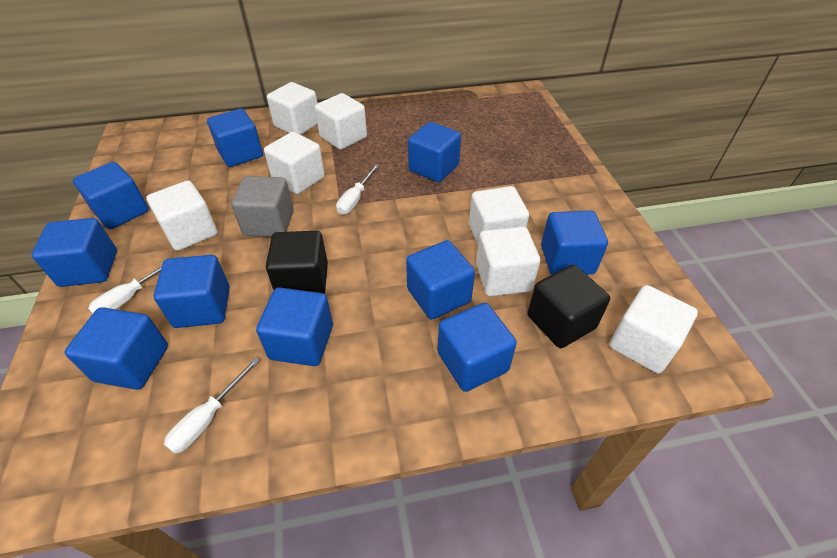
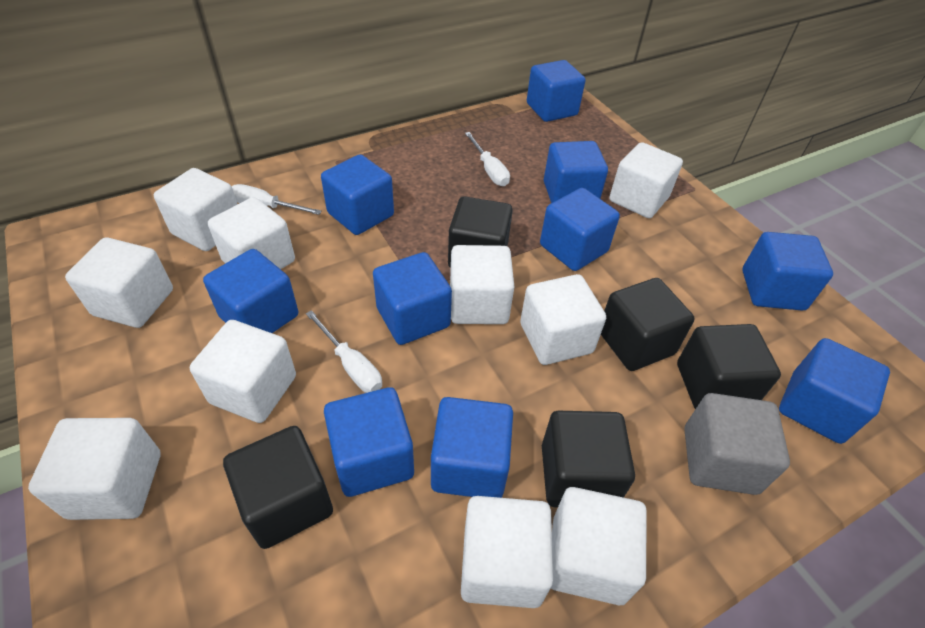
black cube: [266,231,328,294] [527,265,610,348] = 2 -> [223,426,333,549] [448,196,513,268] [542,411,635,507] [601,278,695,371] [677,324,781,409] = 5
white cube: [146,180,218,251] [264,132,325,194] [267,82,317,135] [315,93,367,150] [469,186,529,244] [476,226,540,296] [610,285,698,373] = 7 -> [28,418,161,520] [65,238,173,328] [154,168,238,251] [190,320,296,423] [208,197,295,269] [450,245,514,324] [461,496,553,608] [520,274,606,365] [551,487,647,605] [609,142,683,218] = 10

